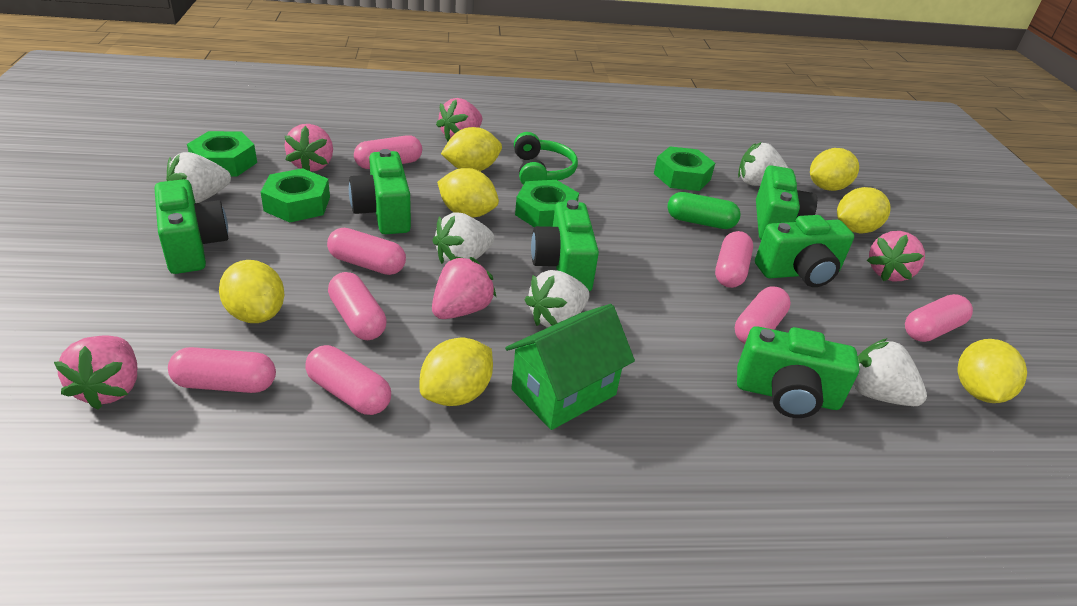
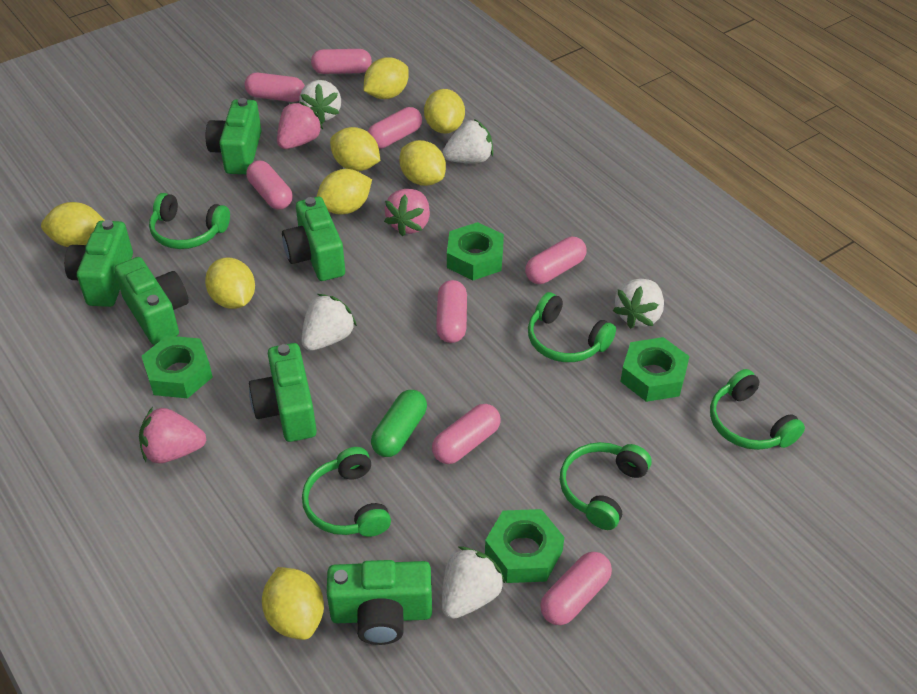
green headphones: [514,132,578,185] = 1 -> [149,193,230,249] [302,447,391,537] [528,292,616,362] [560,442,651,530] [710,369,805,450] = 5
green house: [505,304,635,430] = 1 -> none = 0
pink strawberry: [54,335,137,410] [285,124,333,171] [432,256,496,319] [436,98,482,141] [867,231,925,281] = 5 -> [139,407,206,464] [277,102,323,149] [384,189,430,236] = 3
yellow lemon: [219,260,284,323] [420,338,493,406] [437,168,499,218] [441,127,502,171] [810,148,859,191] [837,187,891,233] [957,339,1027,403] = 7 -> [41,202,105,247] [205,258,255,309] [262,567,324,640] [317,169,372,214] [330,127,380,171] [364,57,409,99] [399,140,446,186] [424,89,465,134] = 8

